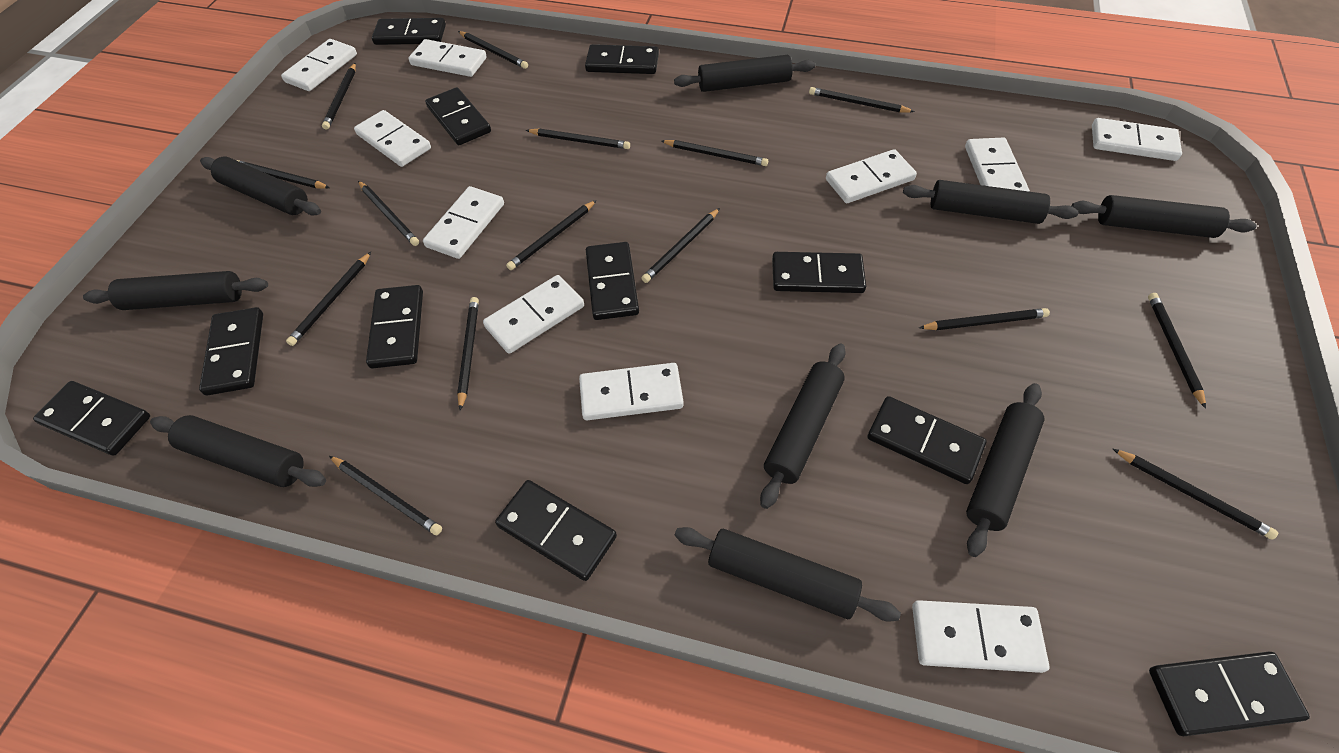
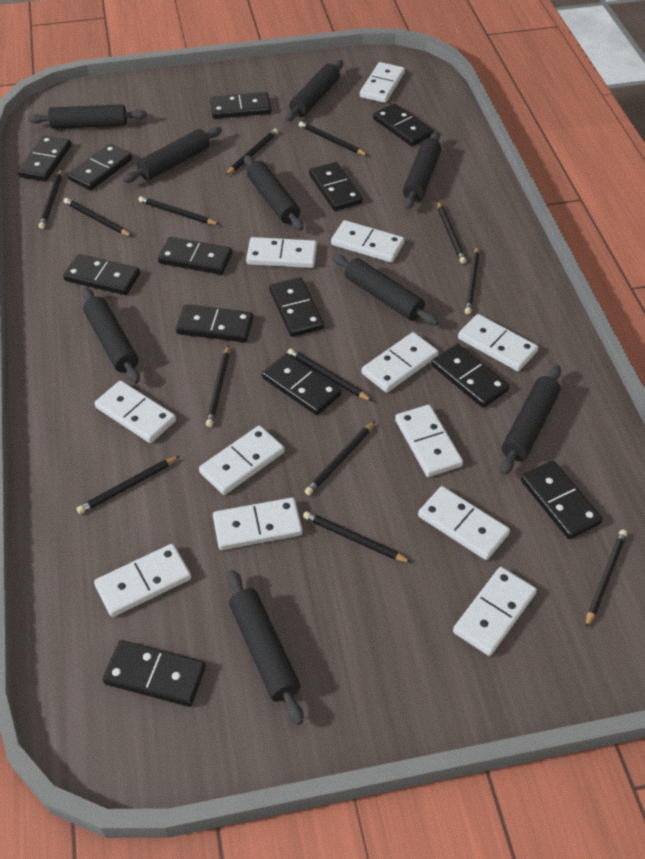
black domino: [33,381,150,456] [199,307,263,396] [366,285,423,369] [372,18,446,45] [425,87,491,145] [495,480,617,581] [585,44,659,74] [586,242,639,320] [772,252,866,293] [867,396,986,484] [1149,652,1310,736] = 11 -> [18,135,72,182] [63,254,140,295] [68,144,132,190] [103,640,206,707] [158,237,232,275] [176,304,254,342] [210,92,271,119] [262,353,341,415] [269,277,324,337] [309,162,363,211] [373,103,434,146] [431,344,510,408] [521,460,603,539] = 13
black pencil: [236,160,330,189] [286,252,371,346] [322,63,356,130] [329,456,442,535] [358,181,419,246] [457,297,479,411] [458,31,528,69] [506,200,596,270] [526,129,630,149] [641,208,720,283] [661,140,768,166] [809,87,915,113] [919,308,1050,330] [1112,448,1278,540] [1148,293,1206,409] = 15 -> [39,169,62,229] [64,198,132,236] [77,456,179,514] [139,196,220,225] [206,345,229,427] [225,129,278,176] [288,348,372,401] [299,121,368,156] [303,511,412,563] [305,421,375,495] [437,201,466,264] [465,246,479,315] [586,530,627,628] = 13
white domino: [281,39,357,91] [354,110,431,167] [408,39,487,77] [423,186,504,259] [483,275,584,354] [579,363,684,420] [826,149,917,203] [912,600,1049,673] [965,137,1030,192] [1092,118,1182,161] = 10 -> [94,544,191,617] [95,381,176,443] [199,425,285,495] [213,497,303,550] [246,237,317,268] [331,220,404,263] [360,62,405,103] [362,332,438,393] [395,405,463,477] [418,486,510,560] [453,567,537,656] [458,314,538,371] = 12

